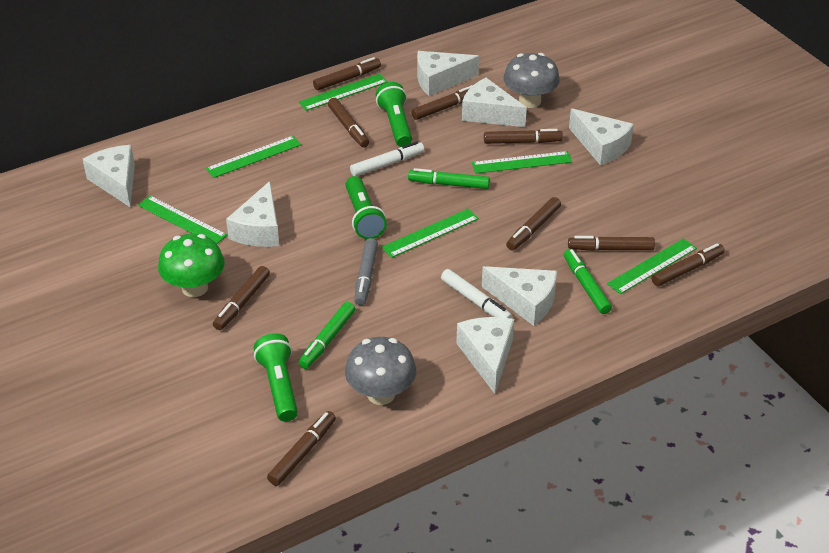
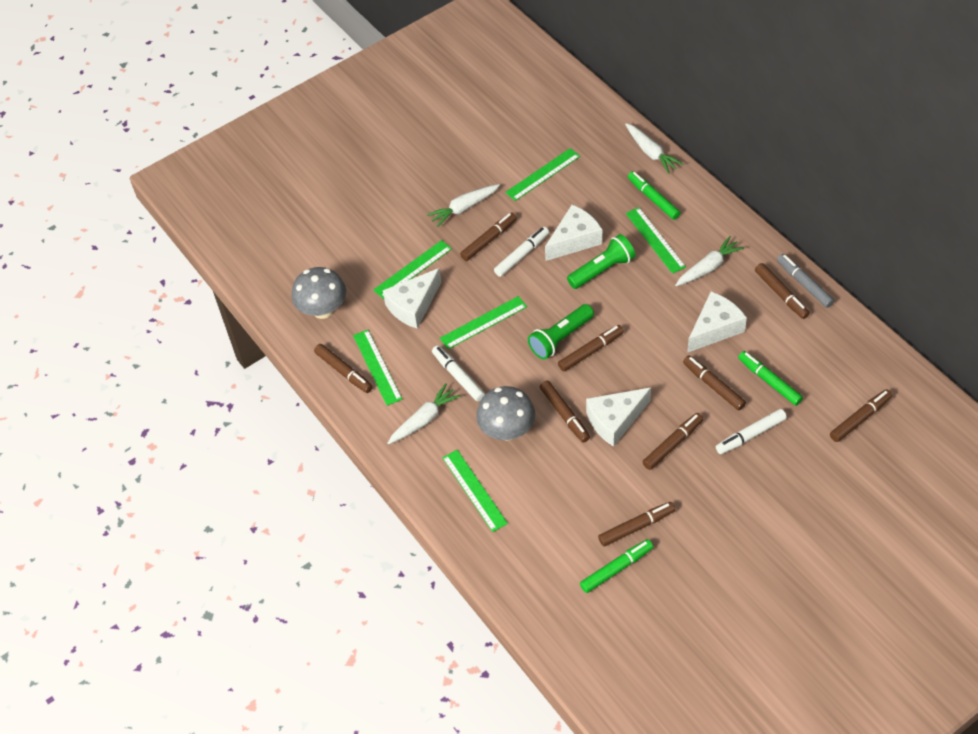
green flashlight: [254,333,298,422] [345,176,387,239] [376,82,412,147] = 3 -> [528,304,594,360] [567,234,635,289] = 2
green mushroom: [158,234,225,297] = 1 -> none = 0
white carrot: none = 0 -> [387,383,461,445] [427,184,500,227] [625,123,683,174] [675,236,744,286] = 4
white cheese: [83,145,135,207] [226,181,279,247] [417,51,479,96] [456,317,514,394] [462,78,527,127] [482,266,557,326] [569,109,634,165] = 7 -> [383,268,441,329] [545,205,602,261] [586,388,651,447] [687,292,747,353] = 4
white marker: [350,141,424,176] [441,269,512,319] = 2 -> [432,345,485,401] [494,227,549,277] [716,409,787,454] = 3

